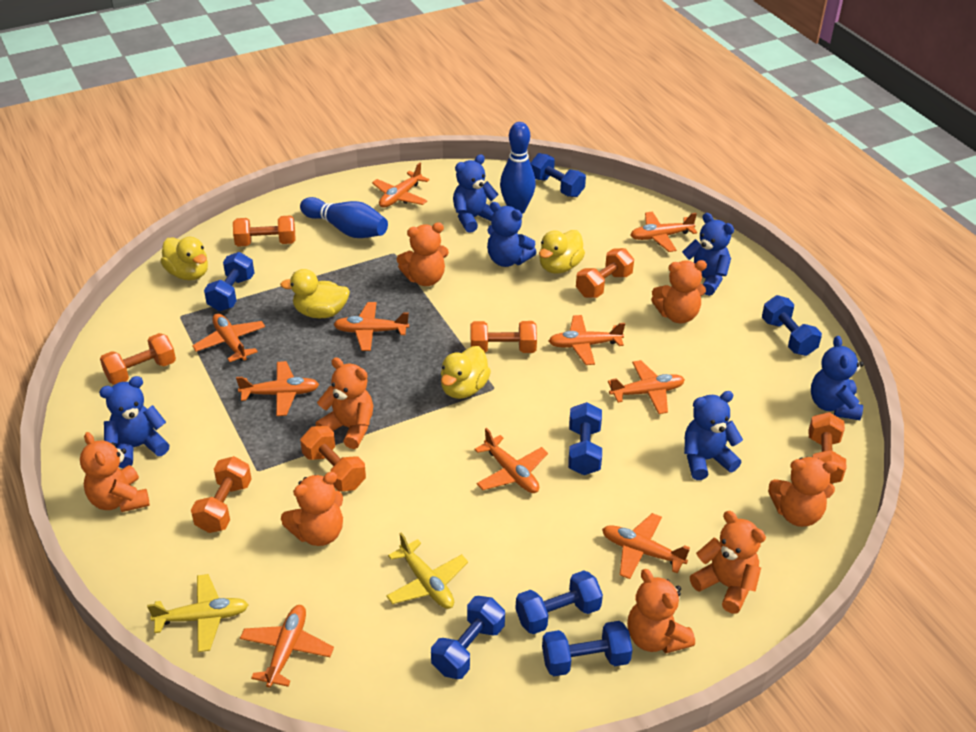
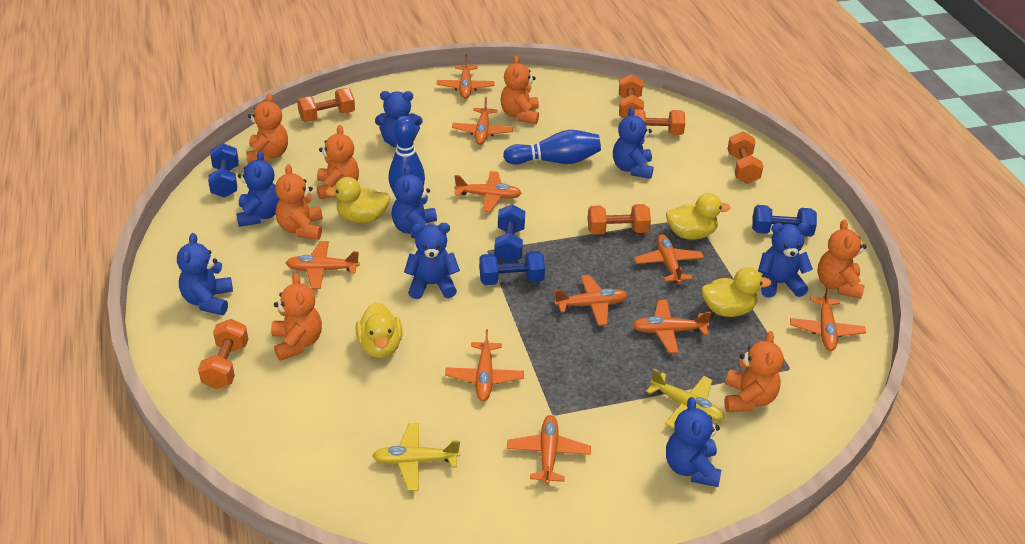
blue dumbbell: [204,252,254,311] [431,596,505,679] [515,571,603,634] [530,153,586,197] [542,621,633,676] [568,402,602,475] [762,295,822,356] = 7 -> [208,143,239,198] [479,251,545,285] [494,204,525,263] [752,205,817,237] = 4
blue teddy bear: [99,376,170,468] [453,154,499,233] [487,202,537,267] [682,213,734,296] [684,391,743,480] [811,336,864,420] = 6 -> [177,233,233,315] [236,151,279,227] [375,91,422,148] [392,165,437,238] [404,223,460,299] [613,107,654,179] [666,397,721,487] [758,222,813,298] = 8
orange dumbbell: [100,333,176,385] [191,456,252,533] [233,215,296,247] [300,426,366,491] [471,321,537,353] [576,248,634,298] [809,412,847,484] = 7 -> [198,319,248,389] [297,88,355,122] [587,204,651,235] [619,74,644,118] [634,109,685,135] [727,131,763,184] = 6
orange teddy bear: [80,432,150,512] [281,472,343,546] [315,357,373,449] [396,223,449,286] [627,569,695,653] [651,260,707,323] [690,511,766,614] [768,457,838,527] = 8 -> [246,93,288,164] [271,273,322,361] [275,164,323,240] [317,125,359,199] [500,56,539,124] [724,331,784,412] [818,219,867,299] = 7

